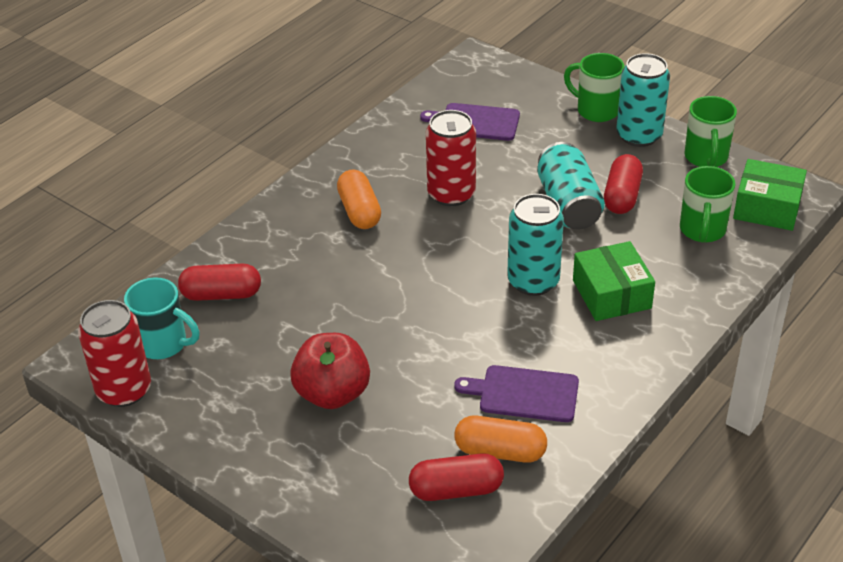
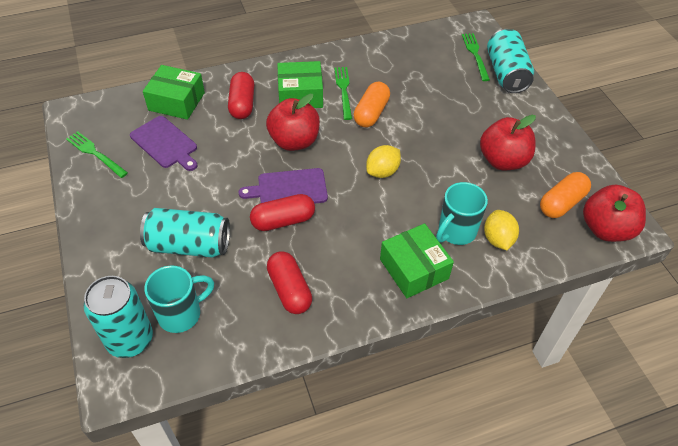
green box: [573,241,655,321] [733,159,807,231] = 2 -> [143,65,205,120] [277,61,323,108] [380,223,454,298] = 3
green fork: none = 0 -> [66,131,128,178] [334,67,352,120] [462,33,490,81] = 3
green mug: [564,53,624,122] [680,166,736,243] [685,96,737,167] = 3 -> none = 0
red apple: [290,333,370,409] = 1 -> [266,94,320,151] [480,115,536,170] [583,185,646,242] = 3
red can: [78,300,151,407] [426,110,476,206] = 2 -> none = 0
turquoise mug: [124,277,200,359] = 1 -> [144,266,214,333] [436,182,488,245] = 2
yellow lemon: none = 0 -> [366,145,401,178] [484,210,519,250] = 2

